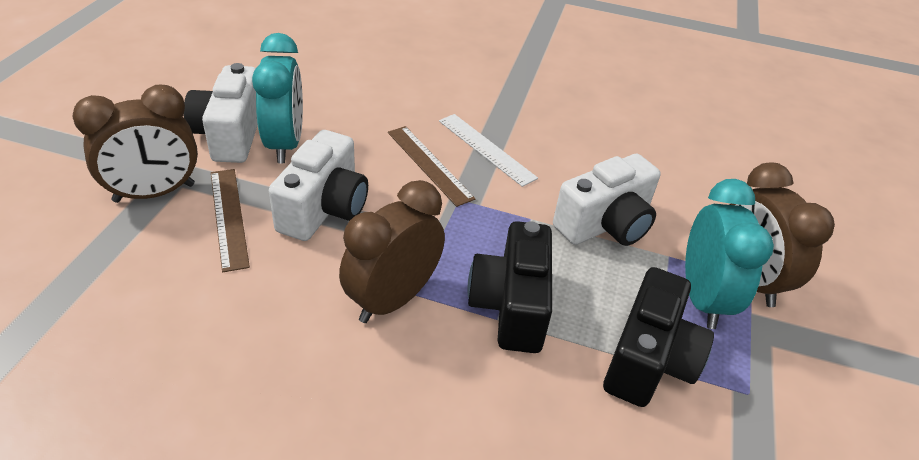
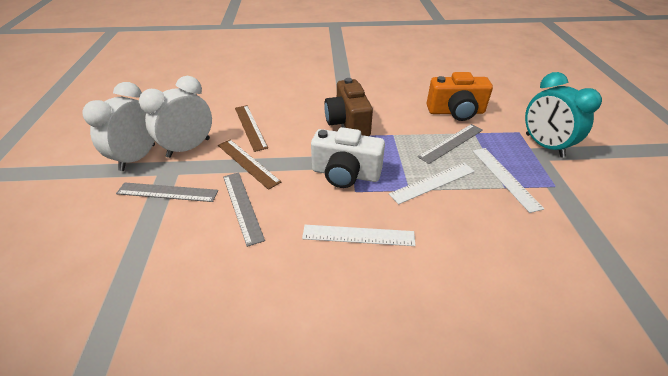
black camera: [467,221,552,353] [603,267,714,407] = 2 -> none = 0
brown camera: none = 0 -> [324,78,373,136] = 1
brown clock: [73,85,198,203] [339,180,445,323] [730,162,835,307] = 3 -> none = 0
grey ruler: none = 0 -> [116,182,218,202] [223,172,265,247] [417,124,483,164] = 3
orange camera: none = 0 -> [427,72,493,121] = 1
turquoise clock: [252,33,303,163] [685,179,774,329] = 2 -> [525,72,602,158] = 1
white camera: [184,63,258,163] [269,130,368,241] [553,154,661,246] = 3 -> [311,127,385,188] = 1
white clock: none = 0 -> [82,82,155,171] [139,76,212,158] = 2
white ruler: [439,114,538,187] = 1 -> [302,225,416,246] [389,163,475,204] [473,148,544,213] = 3

